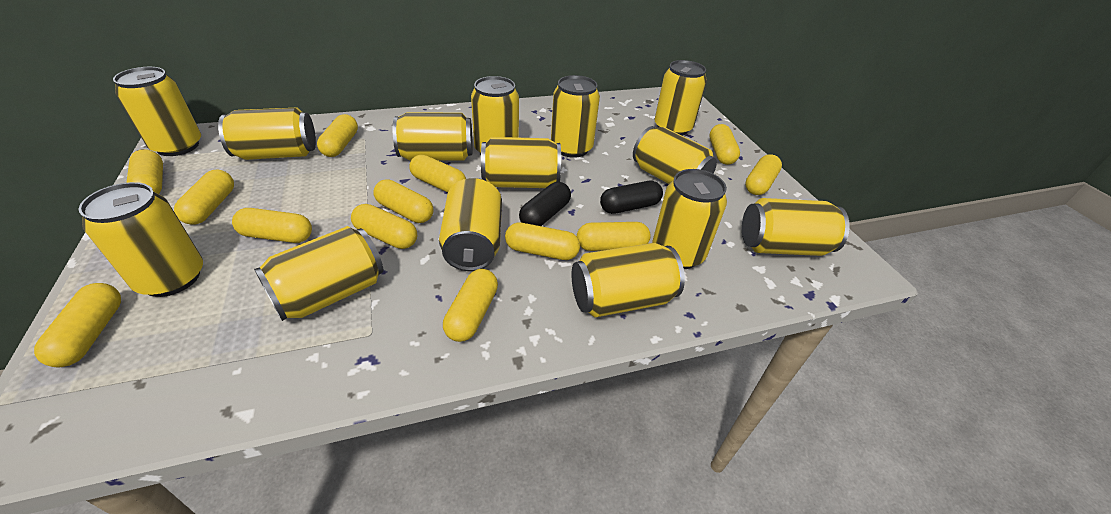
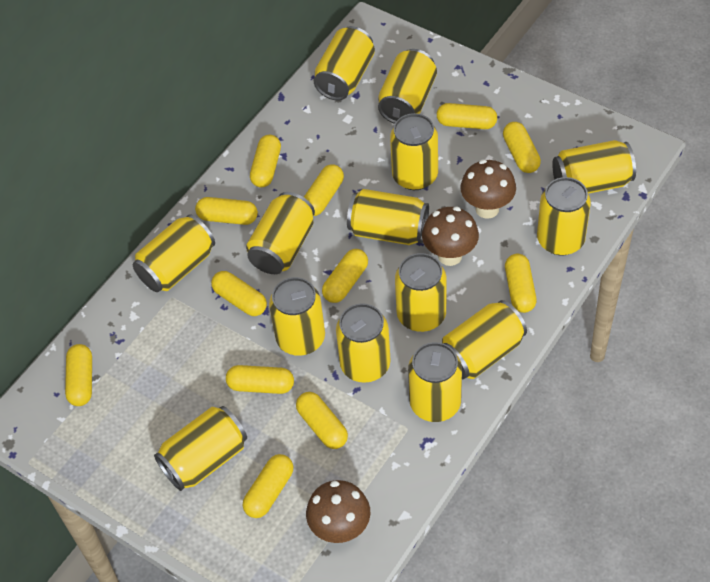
black capsule: [519,182,571,226] [600,181,663,214] = 2 -> none = 0
brown mushroom: none = 0 -> [306,480,370,543] [422,207,479,266] [460,160,516,219] = 3
yellow capsule: [34,283,121,367] [127,149,163,194] [174,170,234,225] [232,208,312,243] [317,114,358,157] [351,204,417,249] [373,179,433,223] [410,155,466,193] [443,269,498,342] [505,222,580,260] [577,222,651,251] [709,124,740,165] [745,154,782,195] = 13 -> [65,344,92,406] [195,197,258,225] [211,271,267,316] [226,365,294,394] [243,454,293,518] [250,135,281,187] [296,392,348,449] [304,165,344,216] [322,249,368,303] [437,103,497,129] [503,122,541,173] [505,254,537,313] = 12

